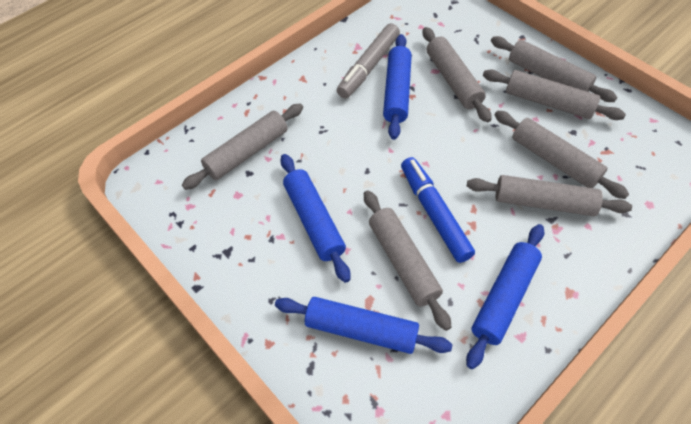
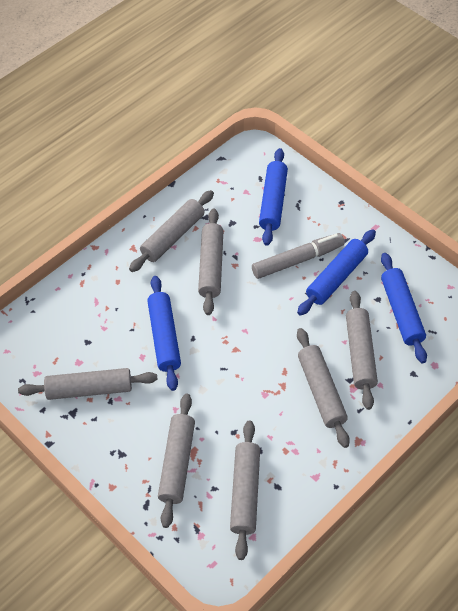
blue marker: [401,157,475,263] = 1 -> none = 0

